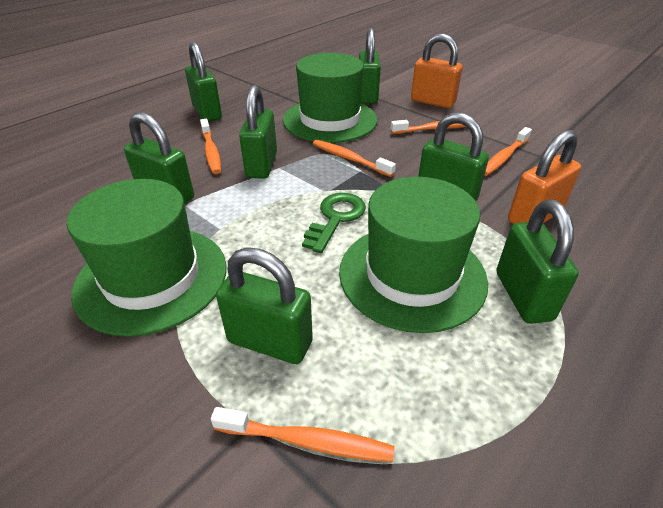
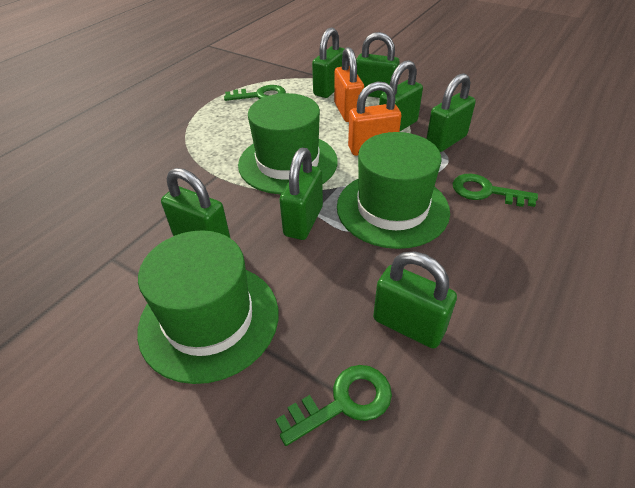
green key: [302,193,366,253] = 1 -> [224,85,286,101] [275,365,392,446] [453,174,538,207] = 3
orange toothbrush: [200,119,221,174] [211,407,395,462] [313,140,396,177] [391,120,466,134] [484,127,532,176] = 5 -> none = 0

